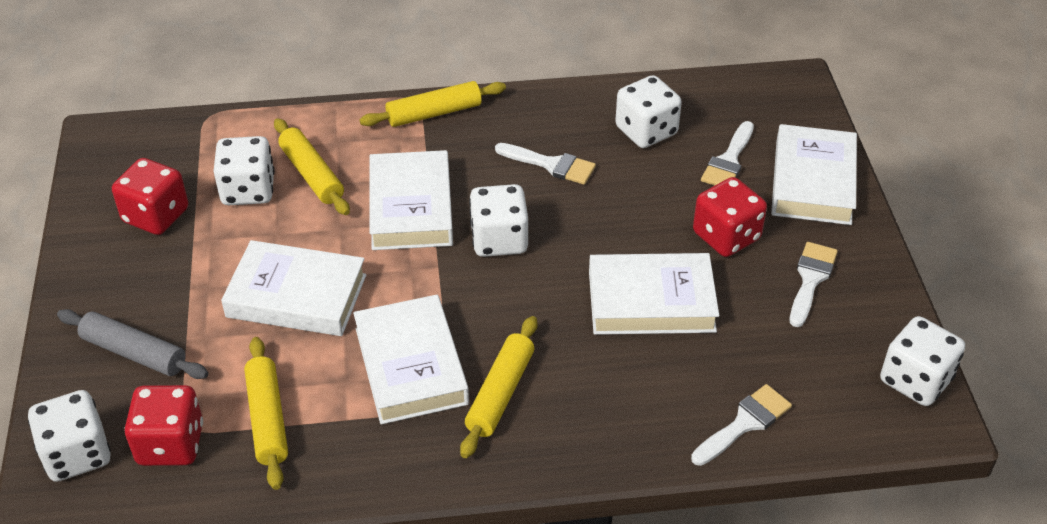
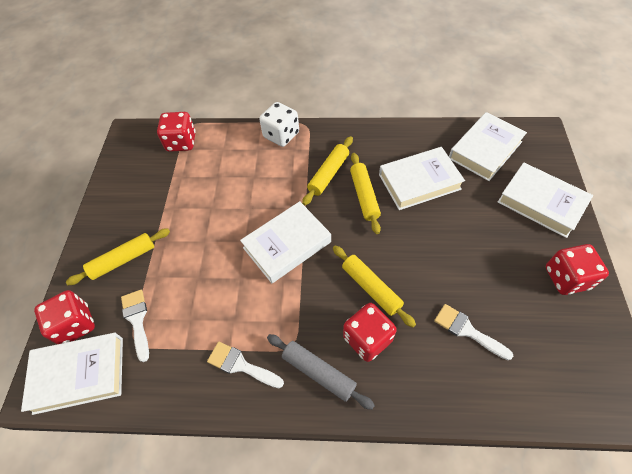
red dice: [112,158,188,235] [124,385,203,466] [693,177,767,257] = 3 -> [34,290,95,344] [157,112,196,152] [343,303,397,362] [546,244,609,295] = 4
white brush: [495,143,596,185] [691,384,792,466] [701,121,754,186] [790,242,838,327] = 4 -> [121,290,149,362] [207,342,284,388] [434,304,513,360] = 3
white dice: [28,390,111,482] [213,136,275,205] [469,184,528,257] [615,75,682,148] [880,316,965,406] = 5 -> [259,102,299,147] = 1

